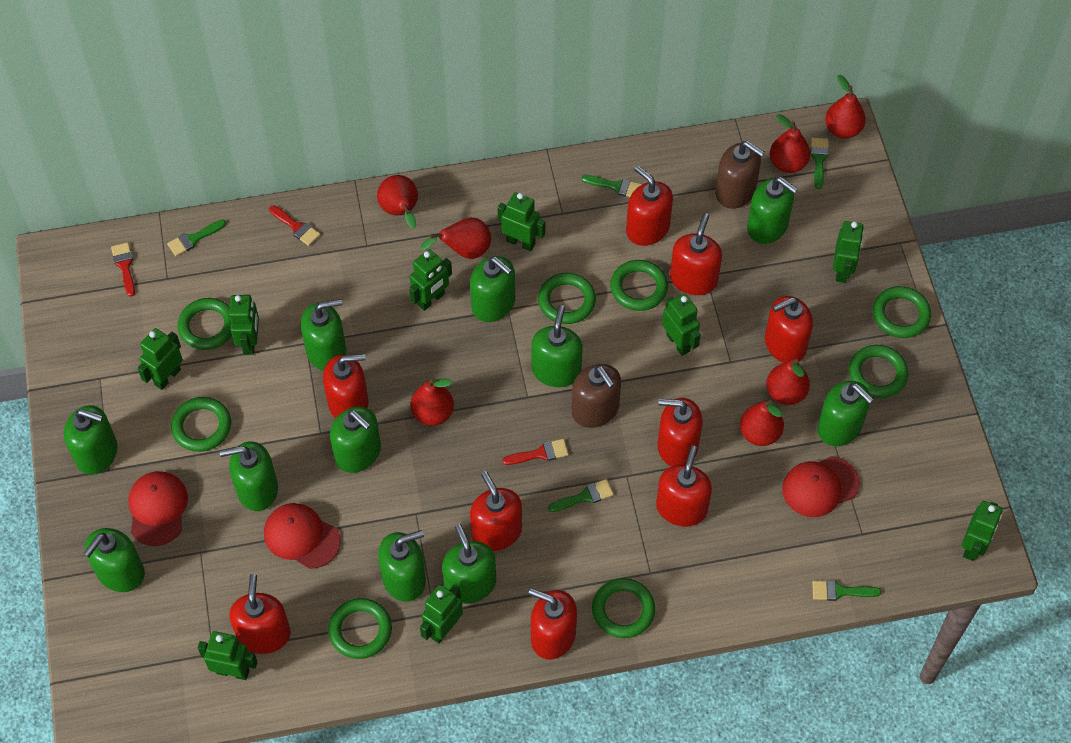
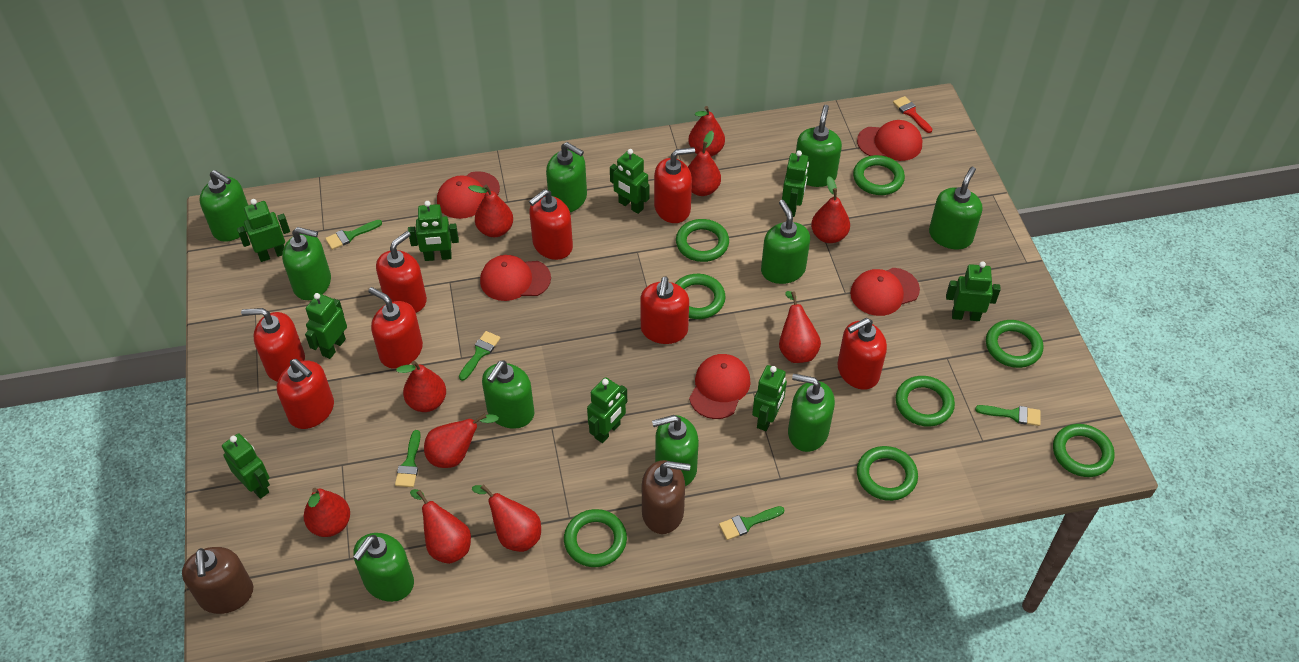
green soap dispenser: [64,405,118,475] [83,528,145,592] [220,441,278,511] [301,299,346,371] [330,407,381,473] [378,530,426,602] [442,524,496,604] [470,256,515,322] [531,305,583,387] [747,177,798,244] [817,381,873,446] = 11 -> [199,170,248,242] [282,227,331,300] [353,533,414,602] [482,360,534,429] [546,142,587,212] [652,415,699,486] [761,200,810,284] [788,374,835,452] [796,105,842,187] [929,167,982,249] = 10
red brush: [111,242,135,297] [269,205,320,246] [503,439,569,465] = 3 -> [893,96,933,133] = 1
red cap: [128,471,188,546] [264,503,341,569] [782,456,860,517] = 3 -> [437,171,500,219] [480,255,551,301] [689,354,751,419] [850,268,920,316] [857,120,922,161] = 5
red pear: [377,175,418,229] [410,377,454,426] [420,218,491,259] [740,400,784,446] [766,359,810,405] [770,114,810,173] [825,75,866,139] = 7 -> [304,488,350,537] [396,361,446,412] [410,489,471,564] [424,414,499,468] [468,185,513,237] [472,484,541,552] [688,106,725,157] [688,131,721,196] [779,291,821,363] [811,176,850,243] = 10
red soap dispenser: [229,574,291,654] [323,354,368,418] [470,471,522,551] [529,588,577,659] [626,165,673,246] [656,446,712,526] [658,398,702,466] [670,213,722,295] [765,296,813,363] = 9 -> [241,308,305,381] [277,359,334,429] [368,287,423,369] [376,231,427,313] [529,189,573,260] [640,276,689,344] [654,147,695,223] [837,318,887,390] = 8

